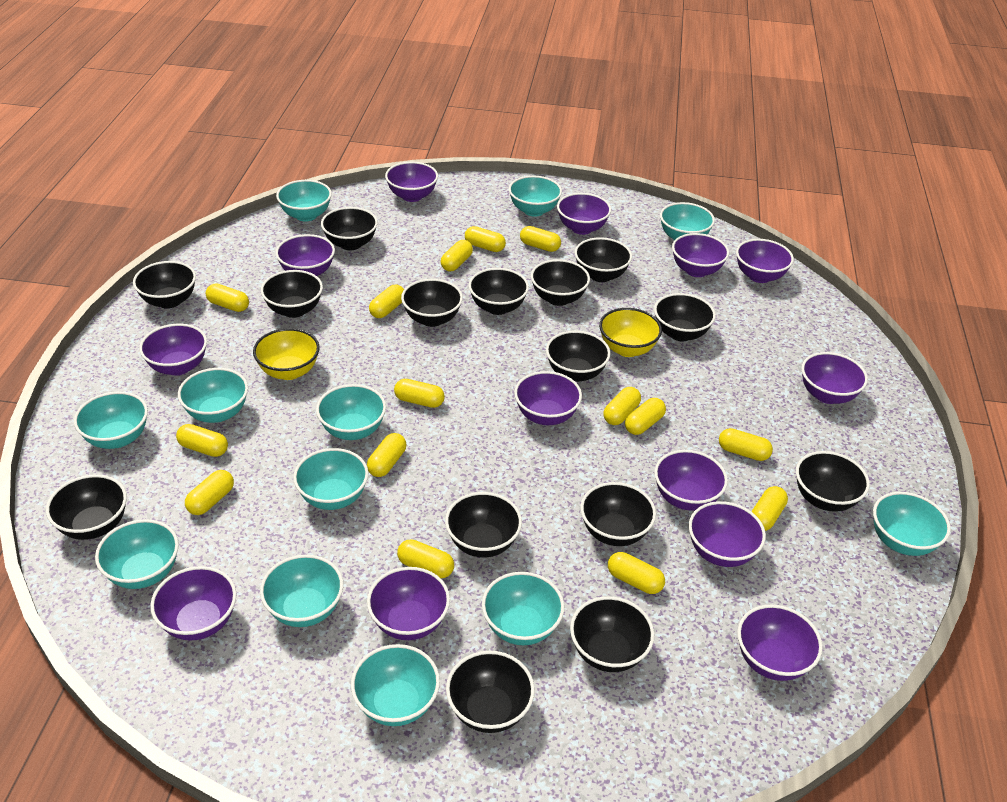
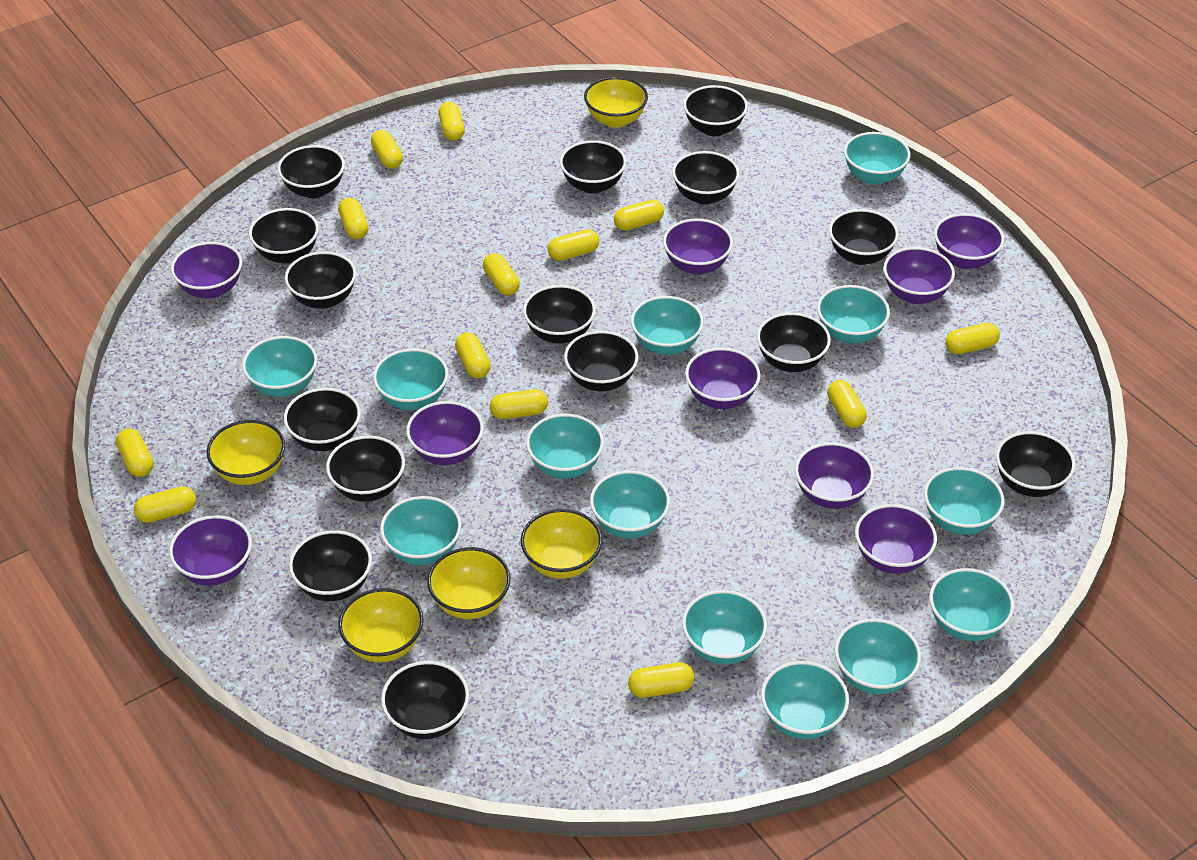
purple bowl: [139,324,207,375] [150,566,237,641] [275,234,335,276] [367,567,450,640] [385,162,438,202] [514,371,582,425] [557,193,611,235] [654,450,728,511] [672,233,729,277] [689,501,766,567] [736,239,794,283] [737,604,823,681] [801,352,868,404] = 13 -> [169,515,252,586] [171,242,242,299] [406,401,484,465] [663,219,733,275] [685,348,761,409] [795,442,874,509] [855,504,937,574] [883,247,955,304] [934,213,1004,269] = 9
turquoise bowl: [74,391,148,449] [95,519,179,589] [178,368,248,423] [260,555,343,627] [276,180,332,222] [293,448,369,510] [316,384,386,440] [351,644,440,726] [482,572,564,645] [509,176,562,217] [660,202,715,240] [873,492,951,556] = 12 -> [242,336,317,397] [373,348,448,410] [380,496,462,565] [526,414,604,479] [590,471,670,538] [631,296,704,355] [682,590,767,665] [761,661,849,739] [817,285,890,344] [835,619,921,695] [844,132,910,185] [924,467,1005,535] [929,568,1014,641] = 13
yellow bowl: [253,328,320,380] [599,308,662,357] = 2 -> [206,420,285,485] [338,588,424,662] [427,547,511,619] [521,509,602,579] [584,77,648,128] = 5
yellow capsule: [176,424,228,457] [185,470,234,515] [206,283,249,312] [367,433,406,477] [369,285,404,318] [394,379,445,408] [397,539,454,578] [441,240,473,272] [465,226,506,252] [520,226,561,252] [603,387,641,425] [608,552,665,594] [625,398,666,435] [719,428,773,461] [752,486,788,531] = 15 -> [116,429,154,477] [134,486,196,523] [338,198,368,239] [371,130,403,169] [438,102,465,141] [455,332,491,378] [483,253,520,296] [490,389,548,419] [548,229,599,261] [614,200,664,231] [628,662,695,698] [827,380,867,428] [945,323,1000,354] = 13

